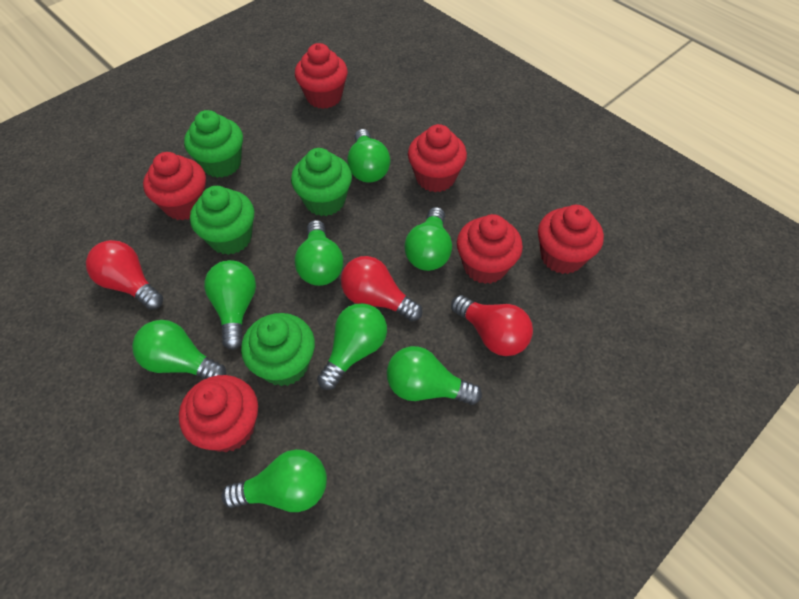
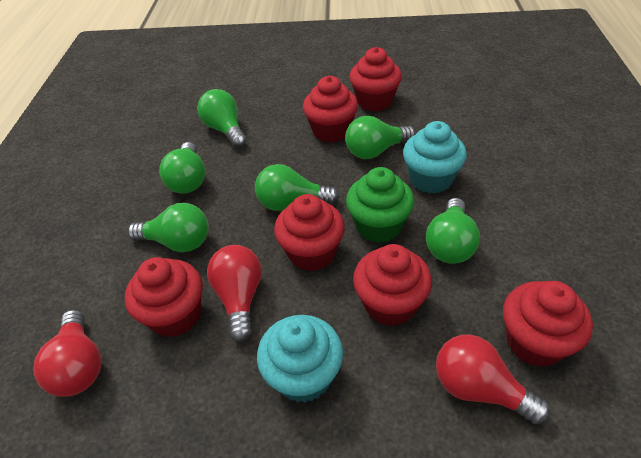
green cupcake: [184,110,243,178] [190,186,254,255] [241,313,315,386] [291,148,352,216] = 4 -> [346,167,414,243] = 1
green light bulb: [132,320,226,379] [204,260,256,350] [221,449,327,512] [295,220,343,286] [317,303,387,390] [347,129,390,183] [387,346,482,405] [404,207,452,271] = 8 -> [128,203,209,252] [159,142,205,194] [197,89,247,148] [255,164,340,211] [345,116,416,159] [426,198,480,264] = 6
turquoise cupcake: none = 0 -> [257,315,343,403] [403,121,467,194] = 2

